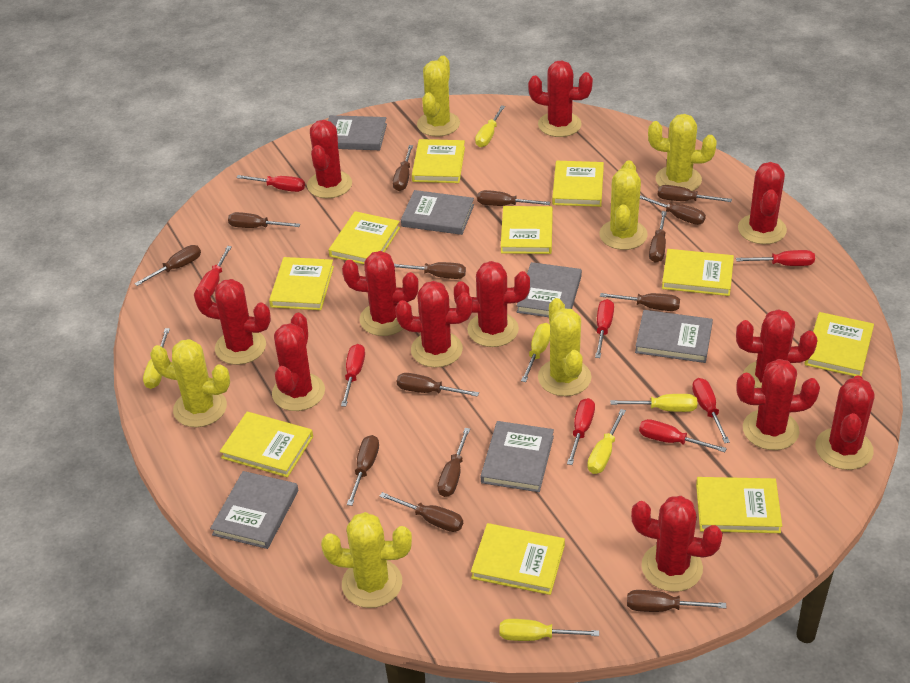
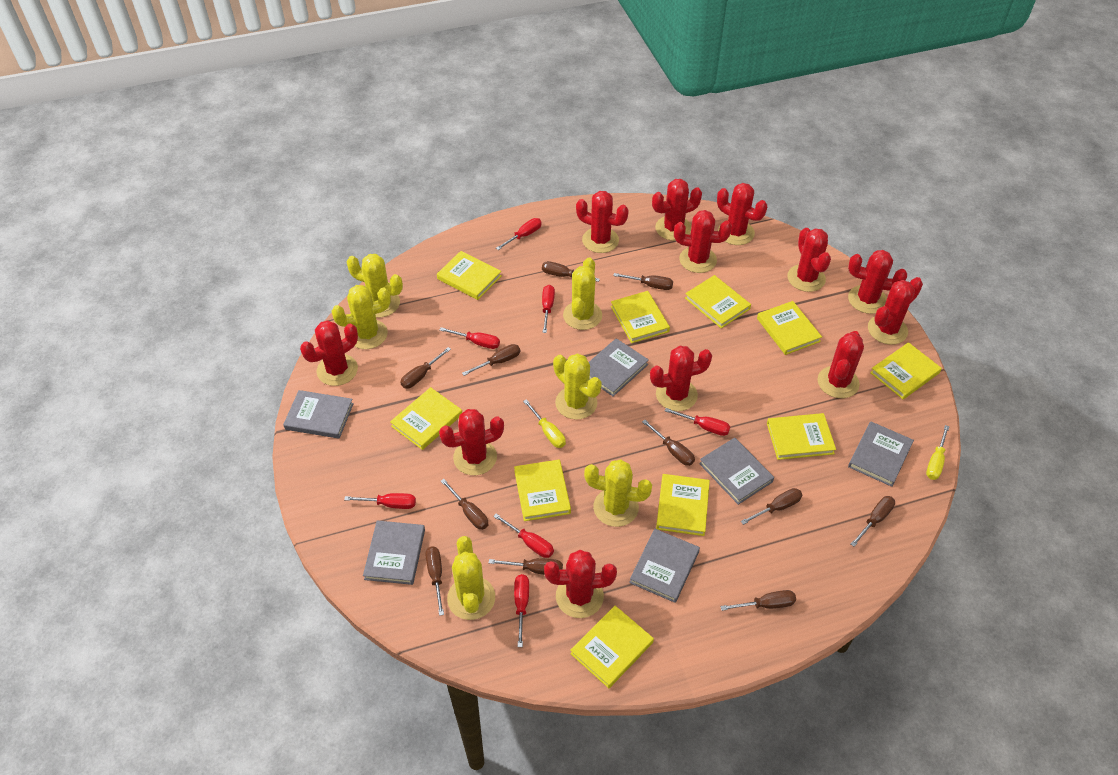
brown screwdriver: [134,245,201,286] [228,212,300,228] [347,435,379,506] [379,492,463,532] [393,145,413,191] [394,262,466,279] [397,373,479,397] [438,428,470,497] [477,190,550,206] [600,293,680,311] [627,590,726,612] [640,195,706,225] [649,211,667,263] [658,185,732,202] = 14 -> [400,347,451,388] [425,546,444,616] [441,479,488,530] [462,344,520,376] [489,558,563,575] [542,261,600,282] [613,273,673,290] [642,420,695,466] [720,590,796,611] [741,488,802,525] [851,496,895,547] = 11
red screwdriver: [198,246,232,296] [236,175,305,192] [341,344,365,407] [567,398,595,465] [595,299,614,358] [639,419,727,452] [692,378,730,443] [736,250,815,266] = 8 -> [344,493,416,509] [440,327,500,349] [493,513,554,558] [496,218,542,250] [514,574,529,647] [542,285,555,333] [665,408,730,436] = 7
yellow screwdriver: [143,328,170,389] [475,105,505,147] [499,619,599,641] [521,323,550,382] [587,409,626,474] [610,394,697,412] = 6 -> [523,399,566,448] [926,425,949,480] = 2

